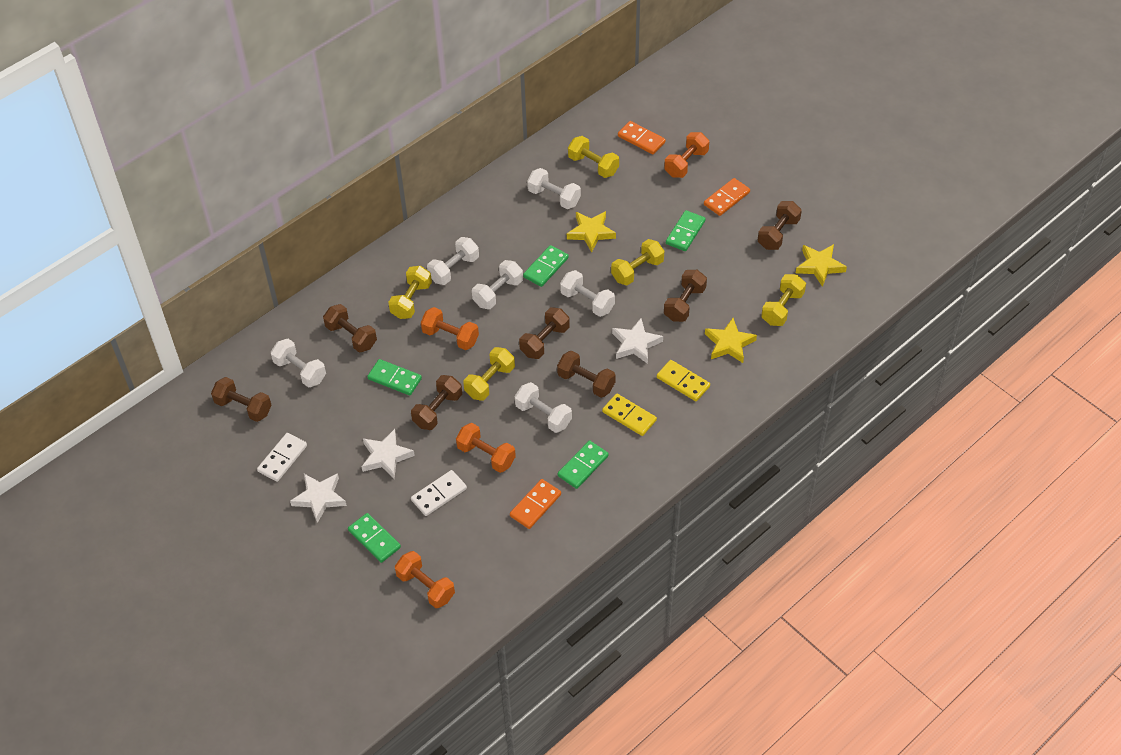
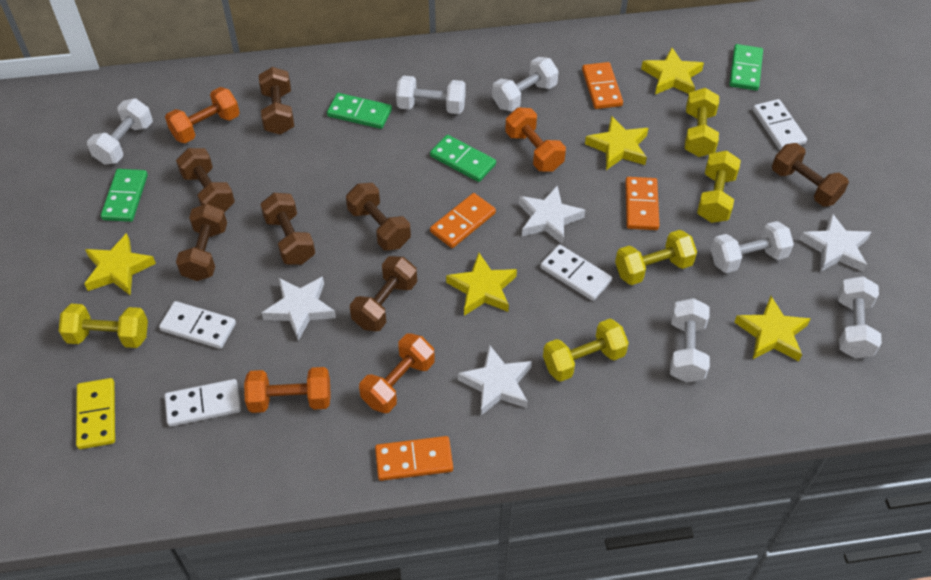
green domino: [348,513,401,563] [367,359,422,395] [523,245,569,287] [558,440,609,489] [666,210,705,251] = 5 -> [101,169,148,222] [327,93,392,129] [430,135,496,182] [729,44,763,91] = 4
orange domino: [510,479,561,529] [618,121,666,154] [704,178,750,216] = 3 -> [375,436,453,481] [430,193,496,248] [582,62,623,109] [625,177,659,230] = 4
white domino: [257,433,307,482] [411,470,467,516] = 2 -> [159,301,236,349] [164,379,241,427] [540,245,612,301] [753,99,807,150] = 4
white star: [290,473,347,523] [361,429,415,479] [612,318,663,364] = 3 -> [262,277,336,341] [458,344,532,415] [519,185,585,245] [799,213,871,272] = 4
yellow domino: [602,393,657,436] [657,360,710,401] = 2 -> [76,378,115,449] = 1
yellow star: [567,211,616,252] [705,318,757,363] [796,244,847,287] = 3 -> [84,233,156,296] [446,253,517,316] [585,116,648,170] [641,47,704,94] [734,296,811,361] = 5

